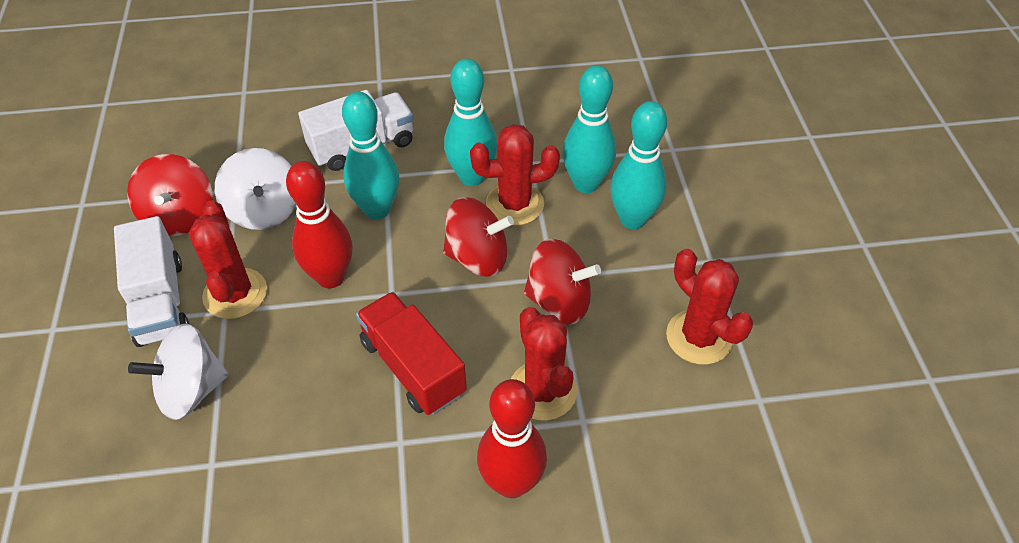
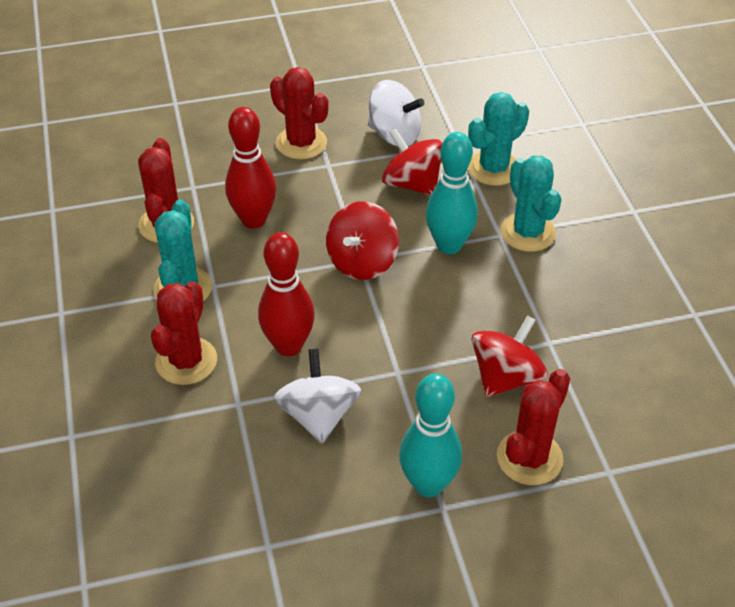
red truck: [356,292,467,415] = 1 -> none = 0
turquoise bowling pin: [342,92,399,219] [444,58,497,186] [563,65,616,193] [610,101,667,229] = 4 -> [399,373,462,497] [426,132,478,254] = 2
turquoise cactus: none = 0 -> [154,199,212,301] [468,92,529,186] [500,155,561,252] = 3
white truck: [114,216,189,347] [298,90,414,171] = 2 -> none = 0

